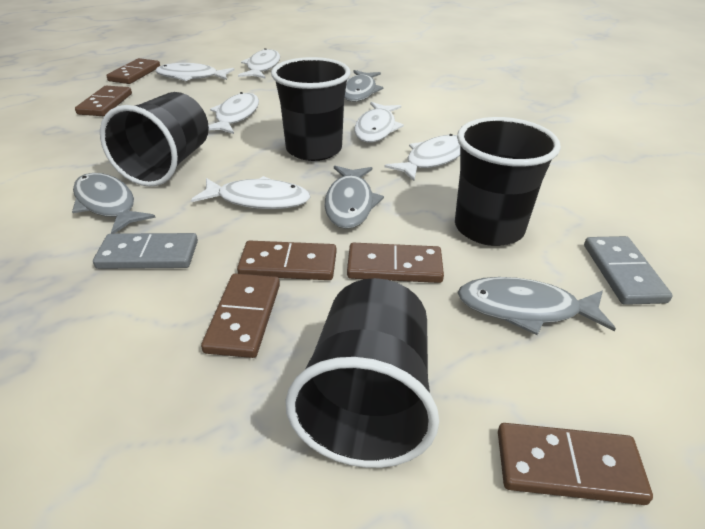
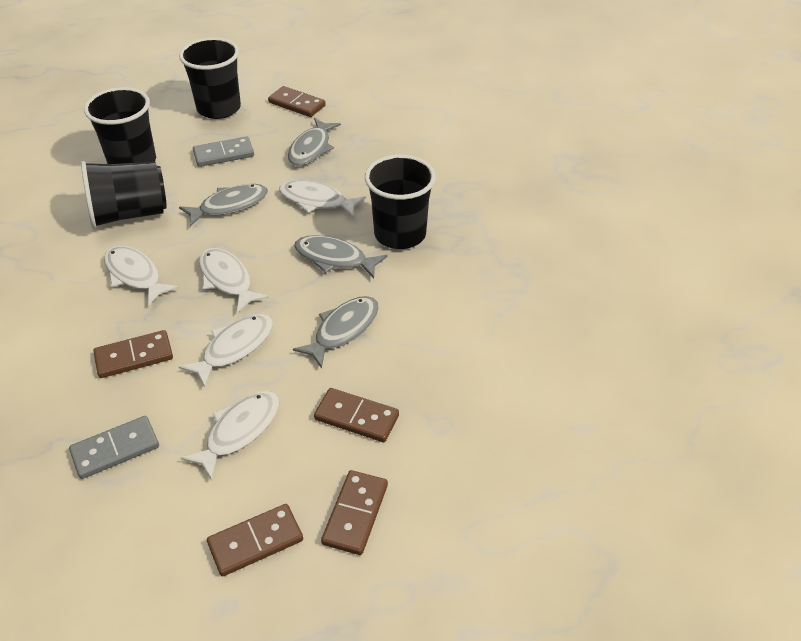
brown domino: [75,86,132,116] [106,58,160,84] [201,273,280,358] [237,240,336,280] [347,243,444,283] [498,423,653,505] = 6 -> [93,330,173,378] [207,504,303,577] [268,86,326,117] [314,388,399,442] [321,470,388,555] = 5
white fish: [156,63,234,81] [191,176,310,209] [208,92,259,134] [238,48,280,79] [354,102,404,142] [385,134,460,181] = 6 -> [104,246,179,306] [179,314,273,387] [181,391,279,480] [199,248,269,313] [279,180,366,217] = 5

